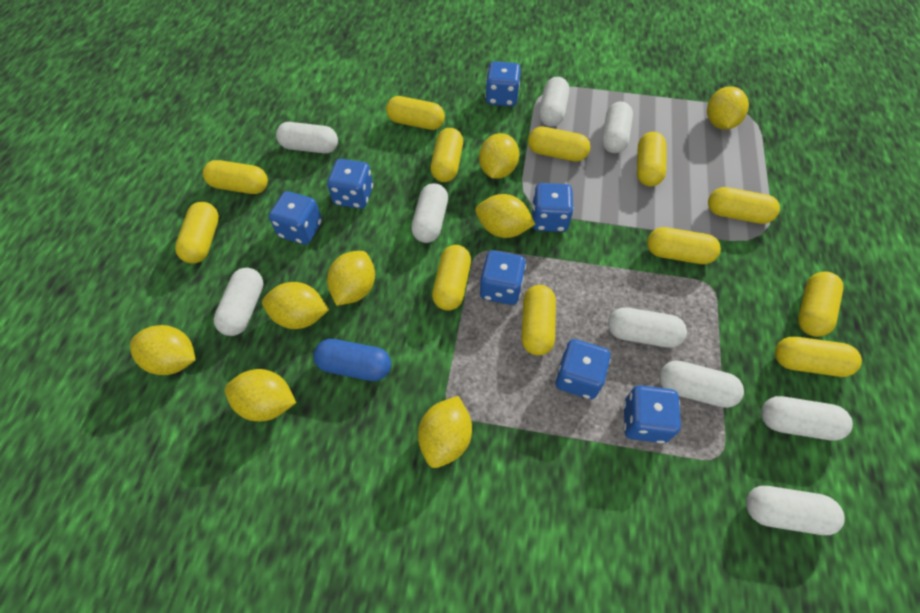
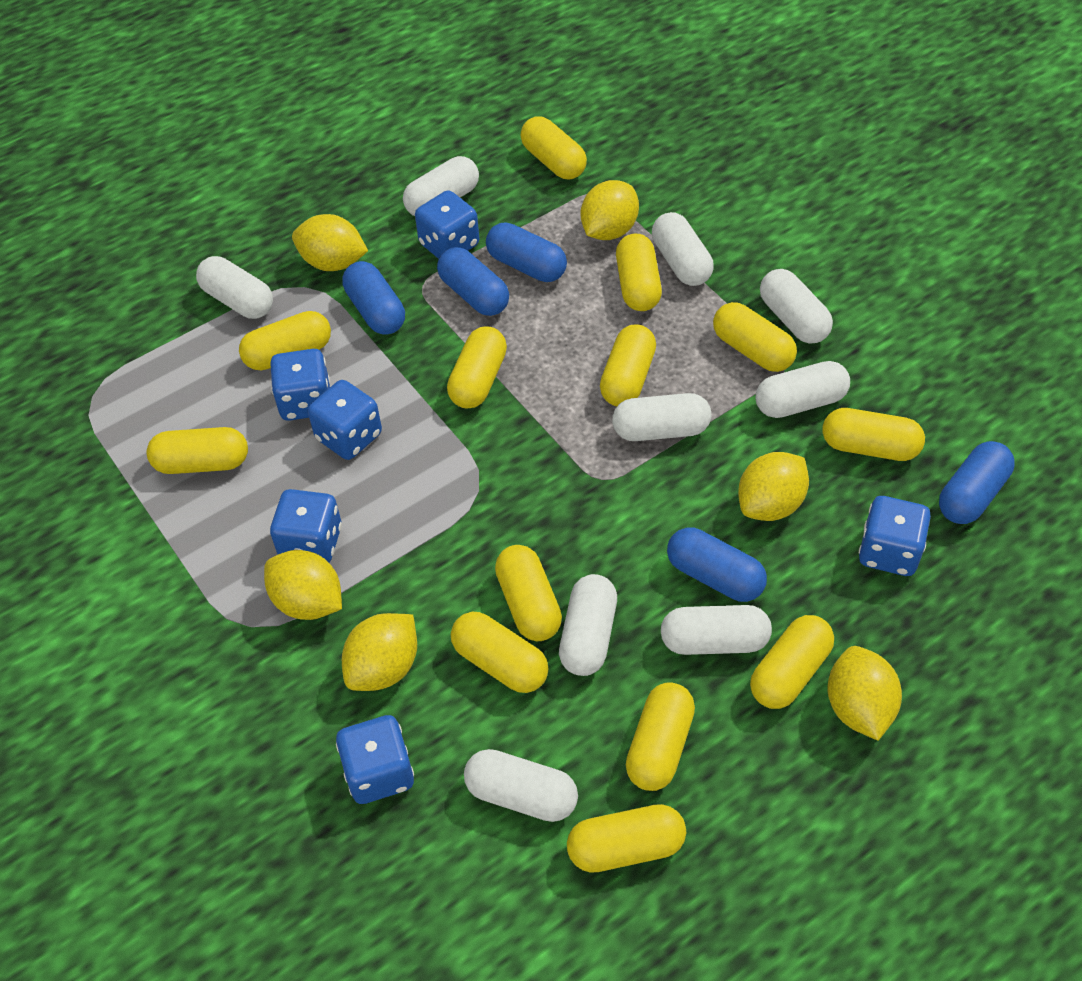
blue capsule: [314,339,391,381] = 1 -> [342,261,405,335] [437,247,509,316] [486,222,567,282] [667,527,767,602] [939,441,1015,524] = 5
blue dice: [269,191,322,245] [327,159,373,209] [479,251,526,305] [485,61,521,107] [532,183,574,232] [555,339,611,399] [623,385,681,443] = 7 -> [270,349,330,421] [270,489,342,563] [308,380,382,460] [336,715,414,804] [415,190,479,259] [859,496,931,576] = 6
yellow capsule: [175,202,219,264] [203,160,268,194] [386,96,445,130] [431,128,463,182] [432,245,471,311] [522,285,556,356] [528,127,590,162] [637,132,666,186] [647,227,721,264] [708,187,780,224] [775,337,862,377] [798,272,843,337] = 12 -> [147,427,248,474] [239,311,331,370] [447,326,507,409] [451,612,549,693] [495,545,562,641] [520,116,587,179] [567,804,686,873] [600,324,656,406] [616,234,662,311] [626,682,695,791] [713,302,797,372] [750,615,834,709] [822,408,925,461] = 13
yellow lemon: [130,325,196,375] [225,369,296,421] [262,282,329,329] [327,251,375,306] [418,396,472,468] [475,194,536,238] [479,133,519,179] [707,86,749,130] = 8 -> [264,550,342,620] [292,214,368,271] [342,613,417,691] [581,180,639,240] [738,452,809,521] [828,646,902,741] = 6

